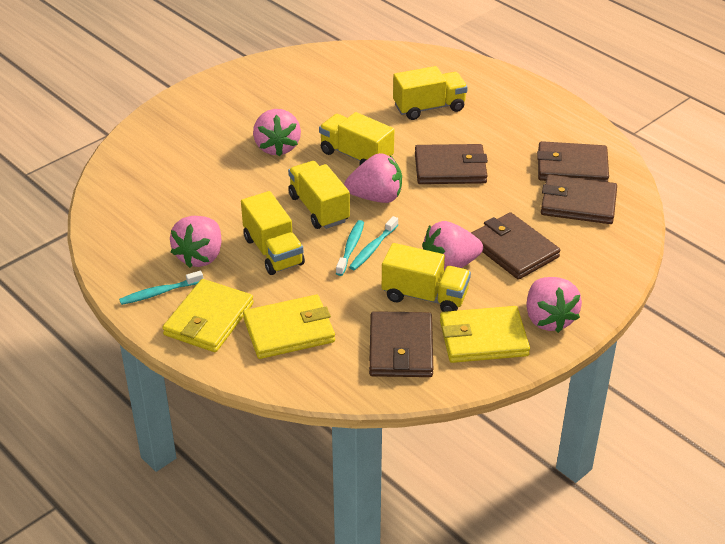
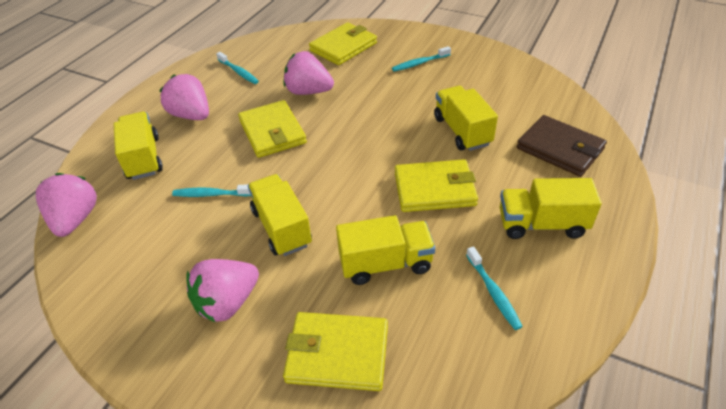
brown wallet: [369,311,433,377] [415,144,488,184] [471,212,560,280] [537,141,609,182] [541,175,617,224] = 5 -> [517,115,607,177] = 1
pink strawberry: [170,216,221,268] [253,109,301,157] [344,153,402,203] [422,221,483,271] [526,277,582,333] = 5 -> [36,173,97,237] [159,74,209,120] [186,259,259,323] [284,51,334,95] = 4
turquoise toothbrush: [119,271,203,305] [336,220,364,276] [349,216,398,270] = 3 -> [172,185,251,197] [216,52,259,84] [392,46,451,72] [466,246,523,330] = 4
yellow wallet: [162,279,254,352] [243,295,335,359] [440,306,530,363] = 3 -> [238,100,307,158] [283,312,388,391] [309,22,377,65] [395,159,478,212] = 4

